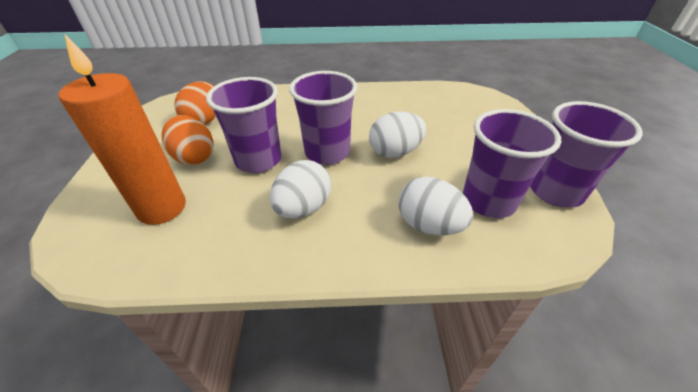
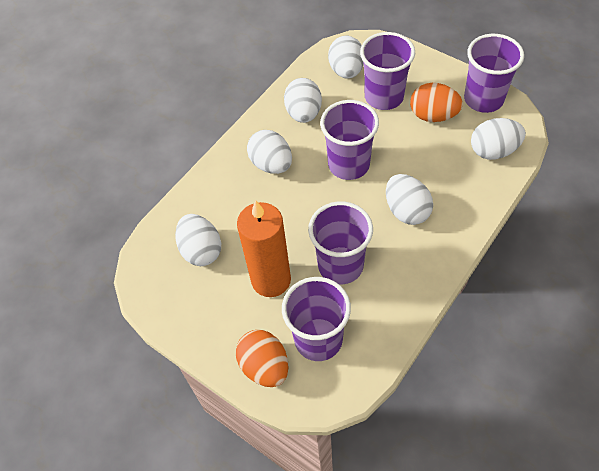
purple cup: [206,77,281,173] [289,71,358,165] [463,109,561,218] [530,101,643,208] = 4 -> [282,277,351,361] [308,201,373,284] [320,100,379,180] [360,32,415,110] [464,34,524,113] = 5
white egg: [270,160,331,219] [369,111,426,158] [398,177,473,235] = 3 -> [175,214,221,266] [247,130,292,174] [284,78,322,123] [328,36,364,79] [386,174,433,225] [471,118,526,160] = 6

